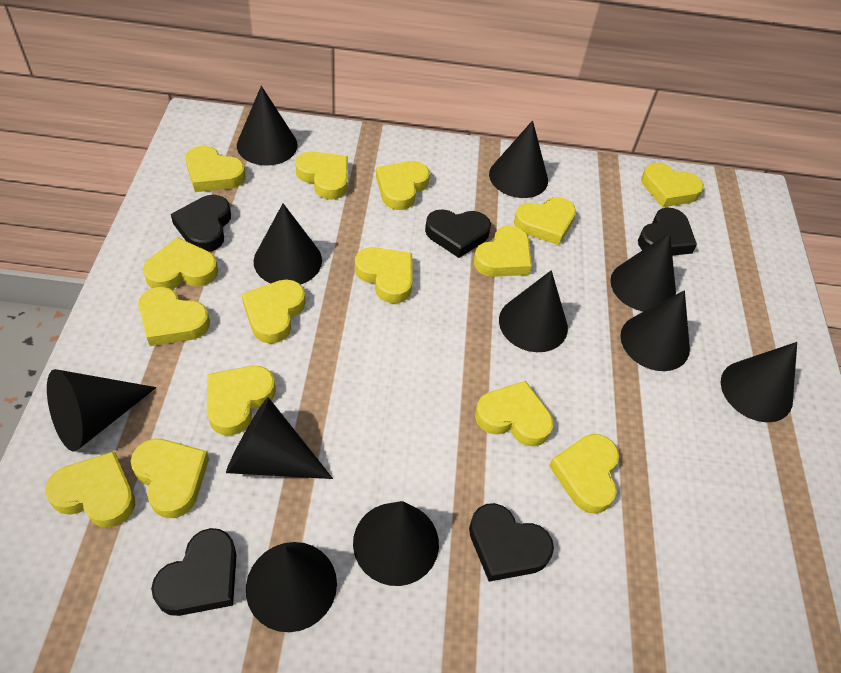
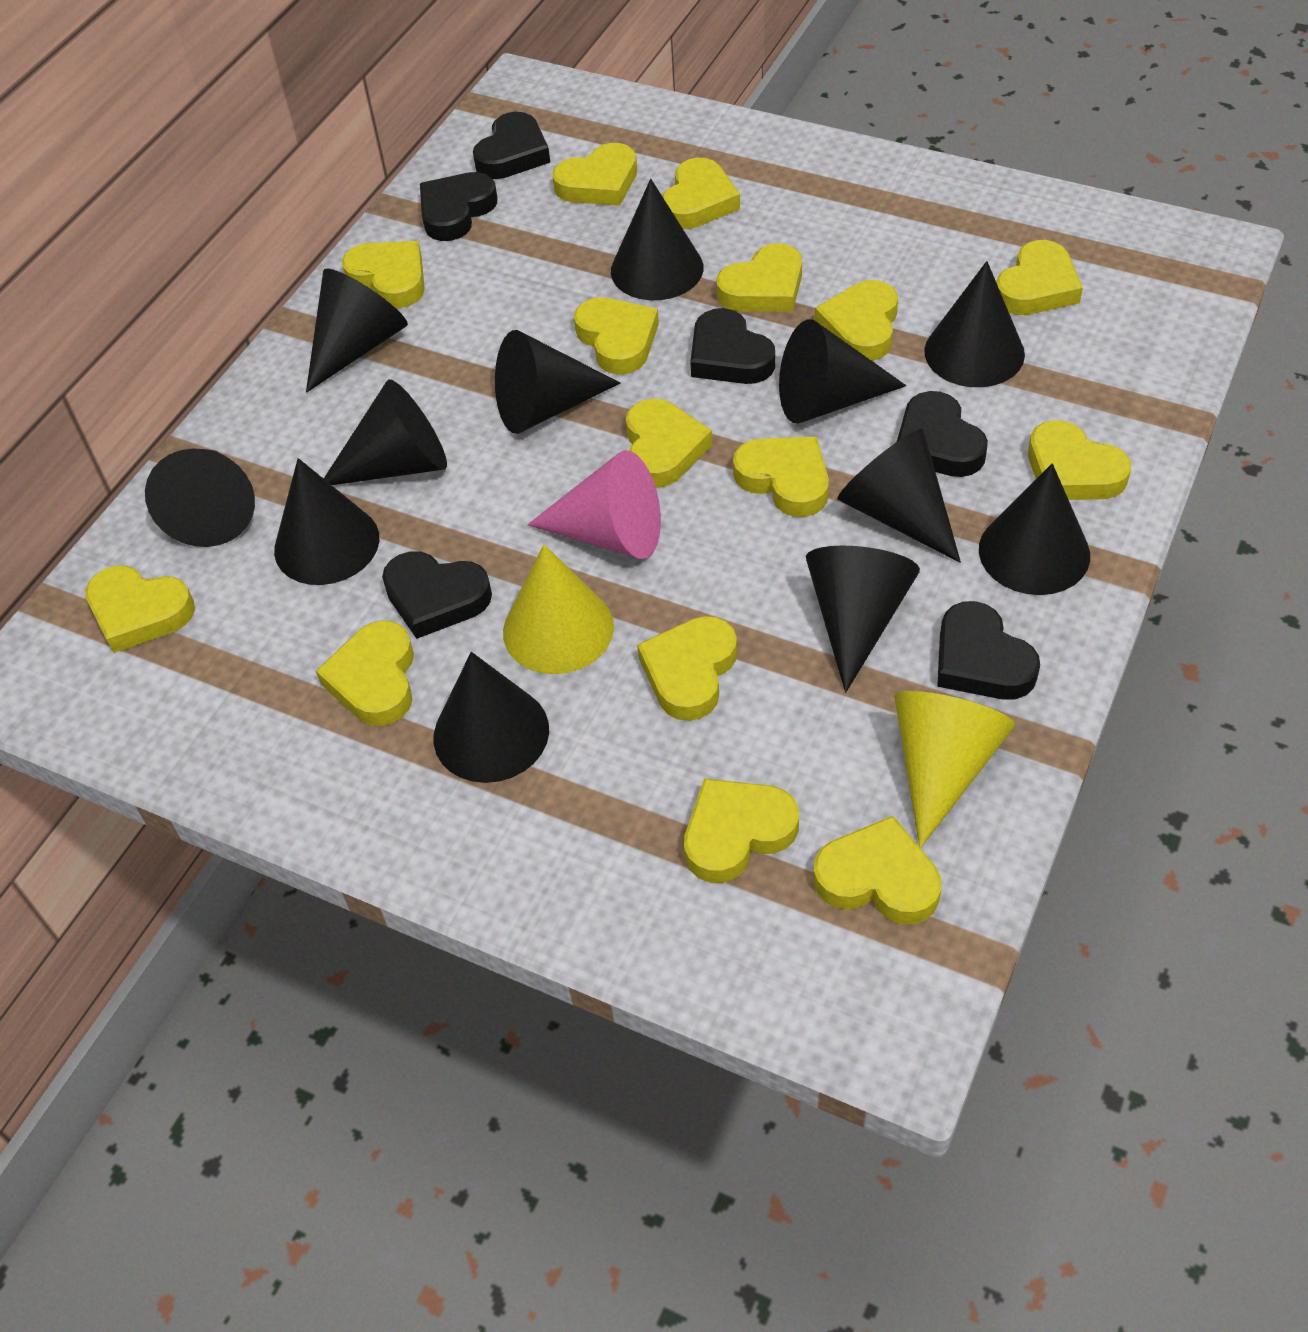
black cone: [47,369,156,452] [226,397,333,479] [237,86,298,166] [246,542,337,632] [254,203,322,285] [353,501,439,586] [489,120,548,198] [499,270,568,352] [610,233,676,312] [621,290,690,371] [721,342,797,422] = 11 -> [145,448,255,547] [274,458,379,585] [306,268,408,393] [324,379,447,485] [434,652,549,783] [495,330,620,434] [611,179,703,300] [779,319,906,424] [806,546,920,692] [838,429,961,563] [924,261,1025,387] [979,464,1090,595] = 12
black heart: [151,528,236,616] [171,195,231,252] [425,209,491,258] [469,503,554,582] [638,208,697,255] = 5 -> [382,551,492,639] [420,172,497,241] [473,112,550,179] [690,308,775,384] [897,391,988,477] [937,601,1040,700] = 6
pink cone: none = 0 -> [527,450,661,559] = 1
yellow cone: none = 0 -> [503,544,614,674] [894,691,1015,848] = 2

